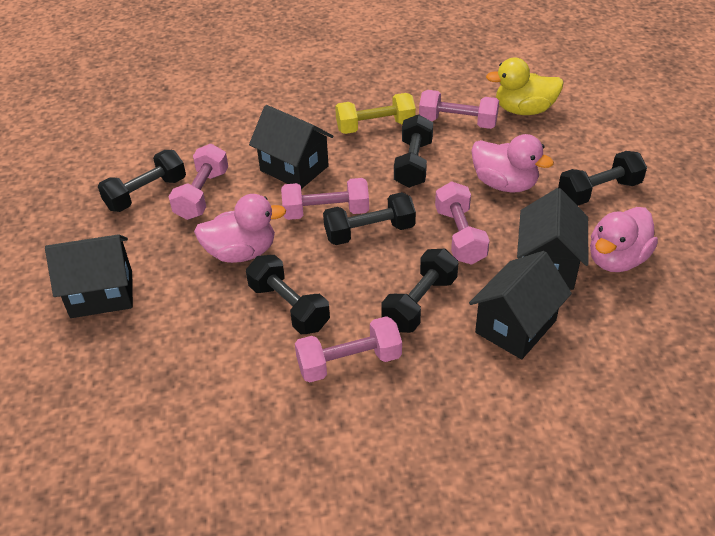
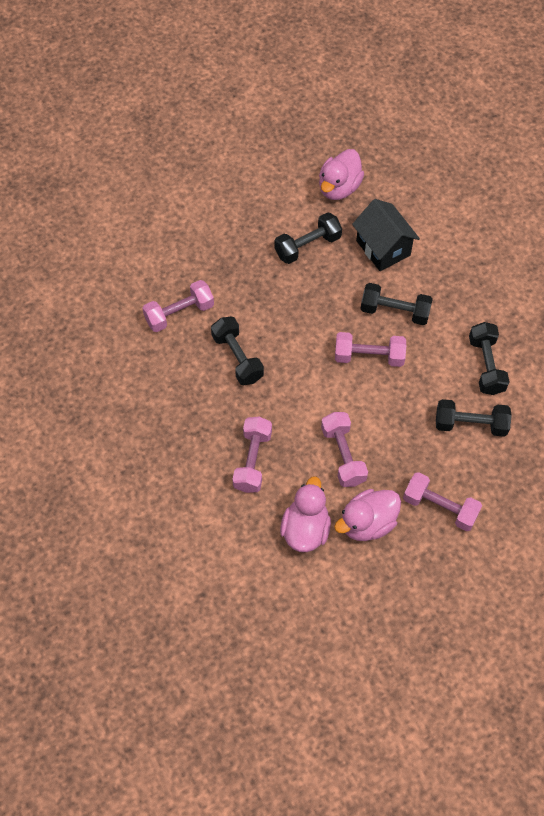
black dumbbell: [98,150,186,212] [246,255,330,334] [323,192,416,245] [381,249,458,333] [394,114,433,188] [558,151,647,206] = 6 -> [211,317,264,385] [275,213,342,264] [361,283,433,325] [436,399,512,437] [469,322,510,395] = 5
black house: [45,234,133,318] [249,105,334,189] [469,251,572,359] [517,188,588,290] = 4 -> [352,199,420,271] = 1
yellow duck: [486,58,564,115] = 1 -> none = 0
yellow dumbbell: [335,93,416,134] = 1 -> none = 0

